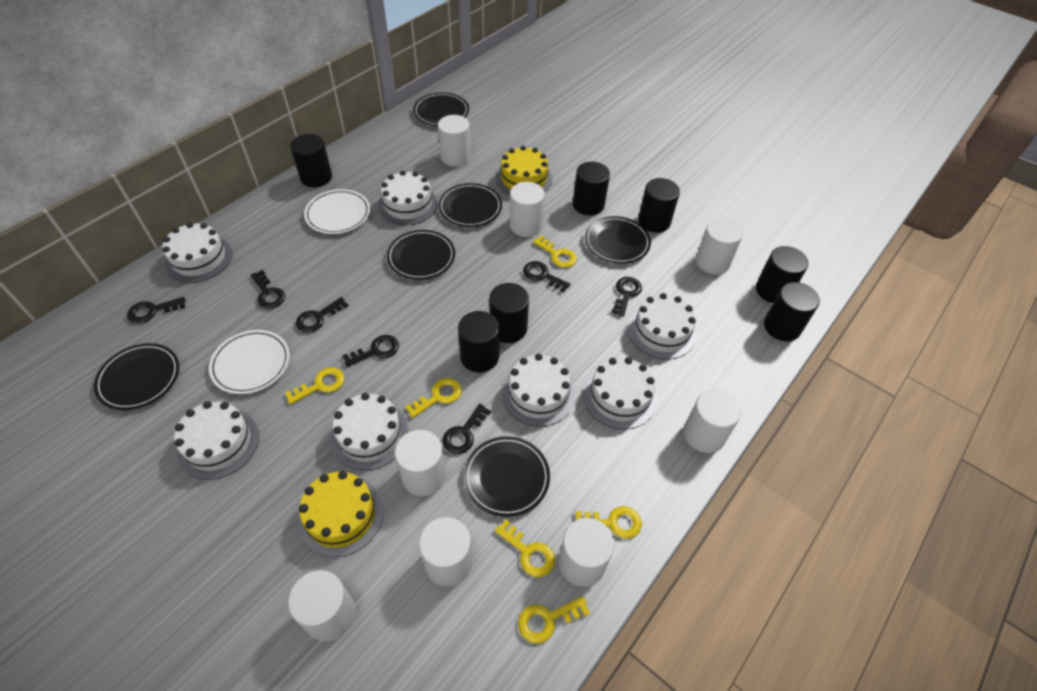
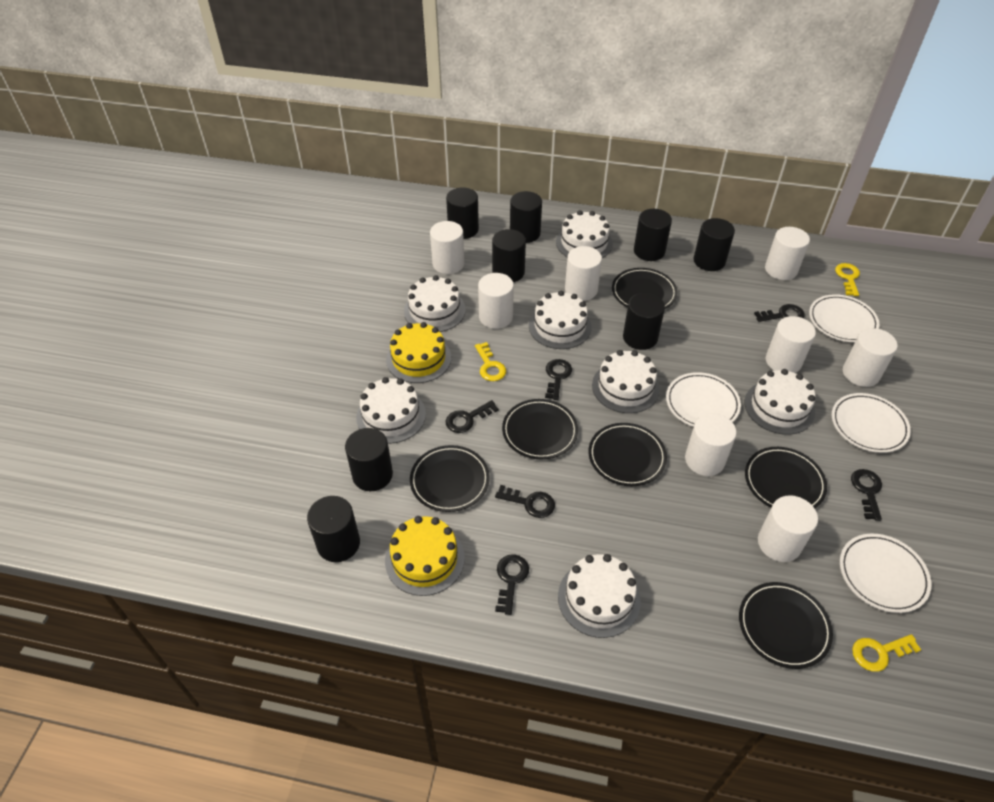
black cylinder: [290,134,332,187] [458,311,499,373] [489,283,529,343] [573,162,610,216] [638,178,680,233] [756,246,808,303] [764,282,820,341] = 7 -> [307,496,360,562] [345,428,393,491] [446,188,479,239] [492,229,526,282] [510,191,542,243] [623,293,665,350] [634,209,672,261] [694,218,735,271] = 8
black key: [127,297,186,323] [250,270,285,309] [296,297,348,333] [342,335,399,367] [442,404,491,454] [523,261,571,293] [611,277,642,317] = 7 -> [446,400,499,433] [495,485,555,518] [495,554,529,615] [545,359,572,400] [754,304,805,322] [851,469,882,521] = 6
white plate: [209,330,290,394] [304,189,370,234] = 2 -> [666,372,741,427] [809,294,879,342] [832,393,911,453] [840,534,931,613] = 4
yellow key: [285,367,344,405] [405,378,462,418] [495,519,555,577] [518,596,590,644] [533,235,577,268] [576,506,642,539] = 6 -> [475,342,506,381] [835,263,860,296] [852,634,921,672] = 3

